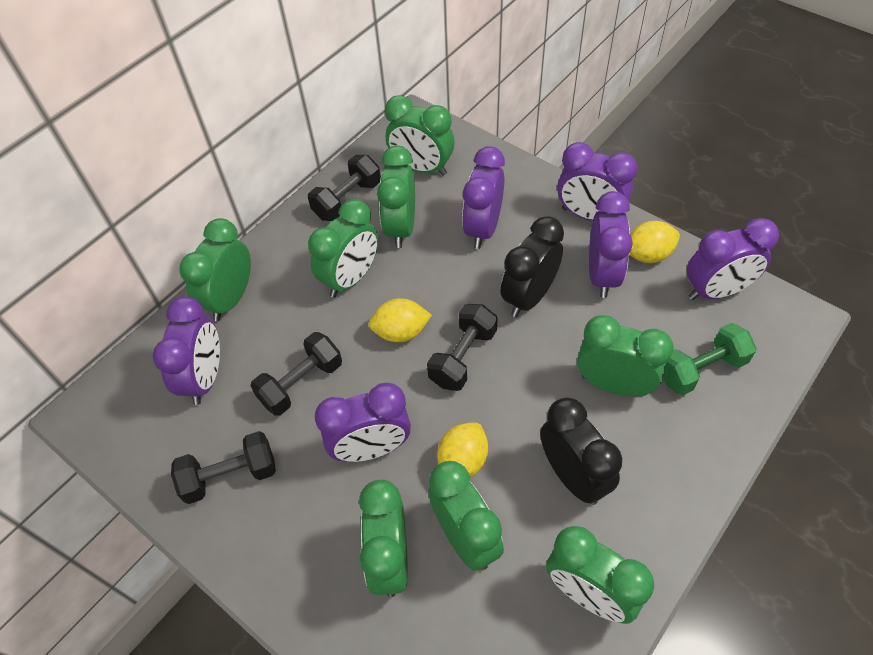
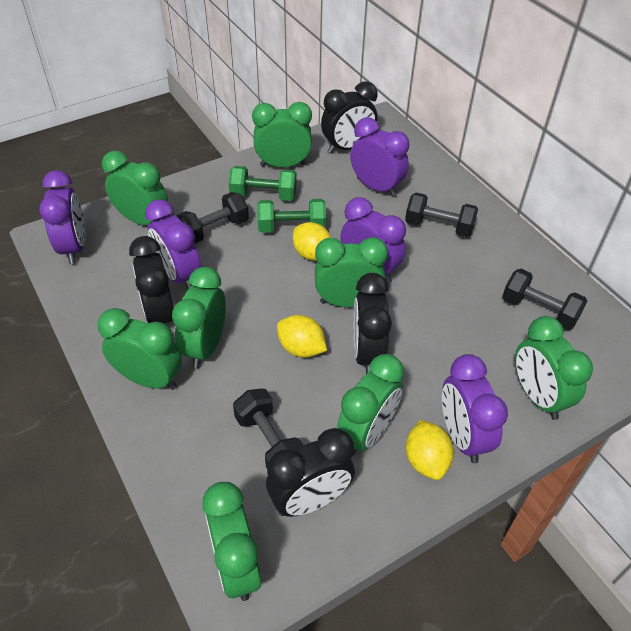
black clock: [500,216,564,317] [540,398,622,505] = 2 -> [129,236,174,325] [266,428,355,517] [321,81,378,154] [353,273,392,374] = 4
green dumbbell: [663,323,757,395] = 1 -> [229,166,297,201] [257,199,326,233] = 2
purple clock: [153,296,220,405] [315,383,411,462] [462,146,505,249] [557,142,637,221] [589,191,633,298] [687,218,779,300] = 6 -> [39,170,85,264] [145,199,201,289] [340,197,406,283] [350,117,409,197] [442,354,508,463] = 5

